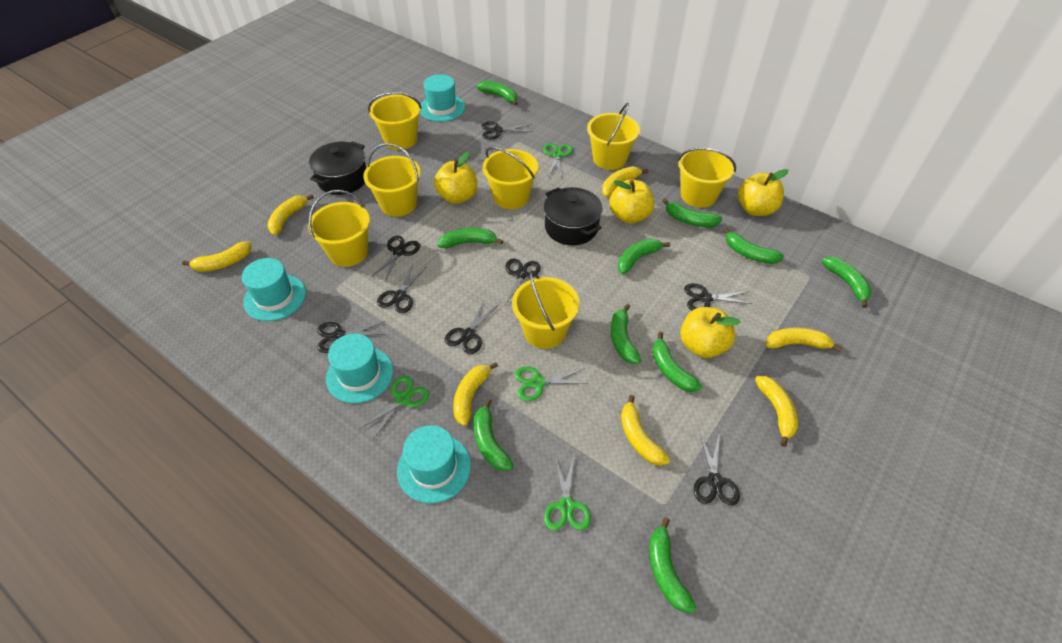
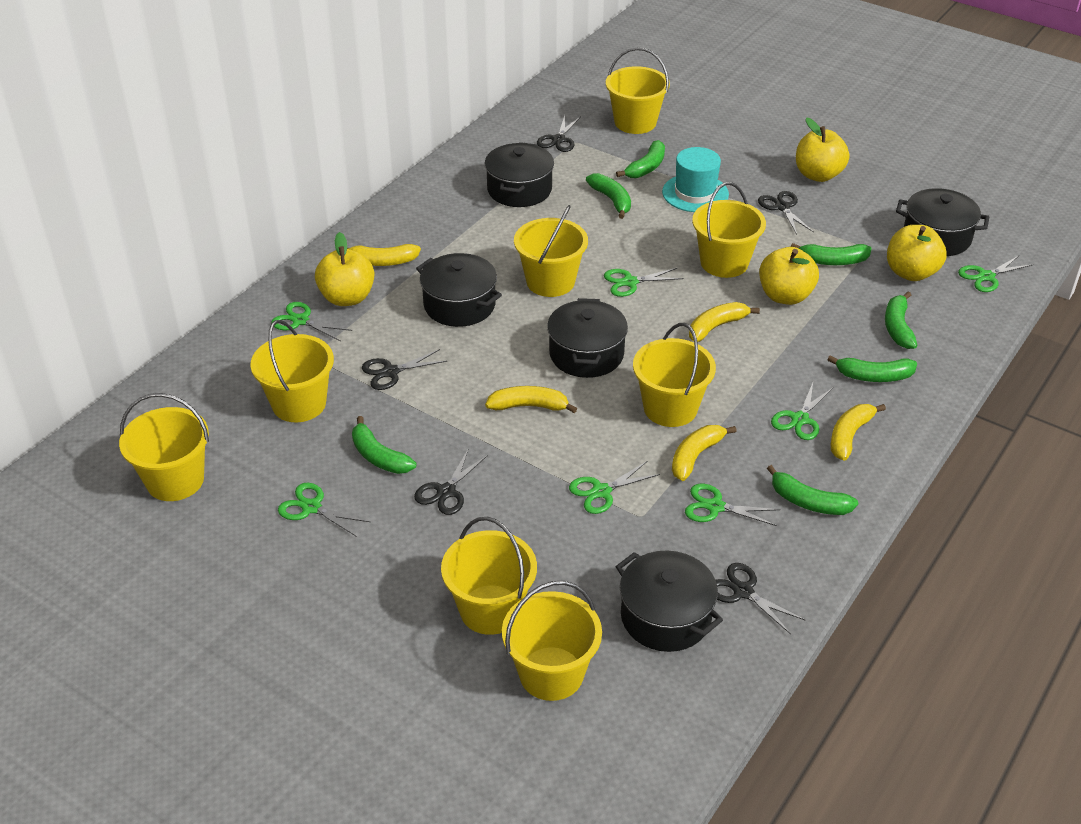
black pot: [309,141,367,195] [543,187,602,245] = 2 -> [416,253,502,327] [485,142,554,207] [547,298,628,378] [616,551,723,652] [896,188,989,256] = 5
black scissors: [317,321,385,353] [370,236,420,283] [377,263,426,313] [445,301,498,354] [481,121,533,140] [505,258,540,305] [684,283,752,311] [693,433,740,505] = 8 -> [362,349,447,390] [414,448,488,515] [537,115,581,152] [716,563,806,634] [758,191,814,235] = 5
green banana: [438,228,503,248] [474,399,514,471] [477,81,518,106] [611,304,641,364] [618,239,670,274] [649,517,696,613] [652,332,702,392] [662,198,722,227] [723,227,784,264] [822,257,872,308] = 10 -> [352,416,416,474] [586,173,631,219] [616,140,665,178] [767,465,858,515] [790,243,872,265] [827,355,917,382] [885,292,918,349] = 7
green scissors: [359,376,429,439] [515,366,588,401] [543,143,573,178] [544,454,591,530] = 4 -> [271,302,352,342] [278,483,370,537] [569,461,660,514] [604,268,684,297] [685,484,780,526] [771,383,833,440] [958,256,1032,292] = 7
turquoise hat: [242,258,306,321] [326,334,393,403] [397,425,471,503] [420,74,465,122] = 4 -> [662,147,729,212] = 1
yellow banana: [182,241,251,272] [267,194,314,235] [453,362,498,426] [602,166,648,197] [621,395,670,466] [755,376,798,447] [766,327,842,352] = 7 -> [347,244,421,266] [485,386,577,413] [672,425,737,481] [689,302,760,342] [831,404,886,461] = 5
yellow bucket: [308,190,370,267] [363,143,421,217] [368,92,422,150] [483,147,538,209] [512,270,580,349] [587,103,640,170] [678,148,736,208] = 7 -> [119,393,209,501] [250,320,334,422] [441,517,537,635] [502,581,602,701] [514,205,588,297] [606,48,670,134] [633,323,716,427] [692,182,766,278] = 8

